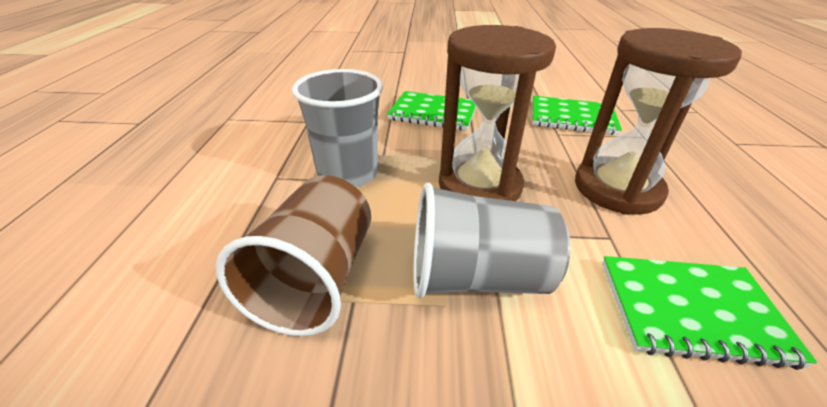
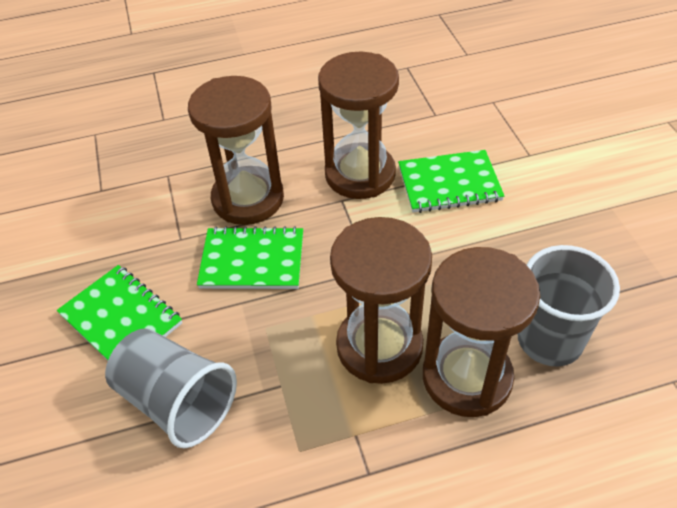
brown cup: [216,175,371,336] = 1 -> none = 0
brown hourglass: [439,25,556,201] [575,28,742,215] = 2 -> [188,76,284,225] [318,52,399,199] [330,217,432,384] [423,247,540,417] = 4

